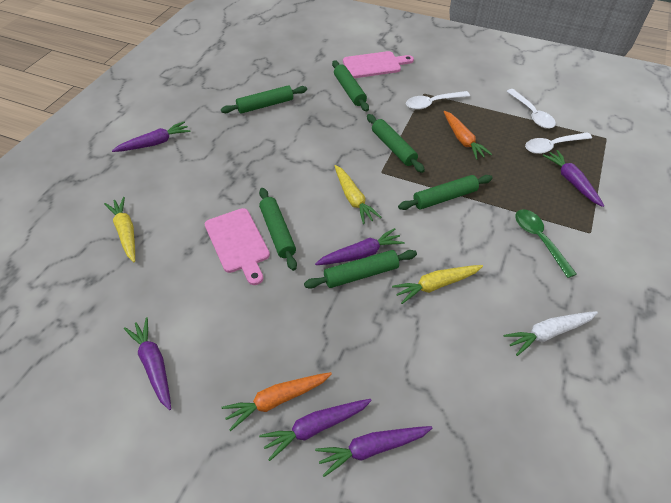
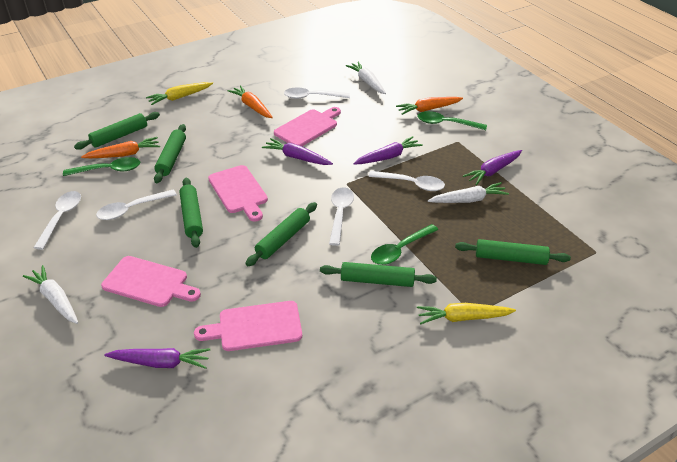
green spoon: [515,209,577,278] = 1 -> [63,157,140,176] [371,224,438,265] [417,111,487,130] = 3
orange carrot: [222,372,332,431] [444,111,492,160] = 2 -> [81,137,160,158] [228,85,273,118] [396,97,463,115] = 3
pink cutting board: [205,208,270,285] [343,51,414,78] = 2 -> [101,256,201,307] [194,301,302,351] [208,165,268,222] [274,107,341,146] = 4
purple carrot: [112,121,191,152] [124,318,171,410] [259,399,372,461] [315,228,405,265] [315,426,432,477] [542,150,604,207] = 6 -> [105,348,210,369] [262,138,333,165] [353,136,423,165] [463,150,522,185] = 4
white carrot: [504,311,598,356] = 1 -> [23,265,78,324] [346,62,386,94] [428,182,509,203] = 3
white spoon: [406,91,470,110] [507,89,556,129] [525,132,592,154] = 3 -> [34,191,81,250] [96,190,177,220] [284,87,350,99] [329,187,354,246] [368,171,445,191] = 5
yellow carrot: [104,197,135,262] [335,165,381,224] [392,265,483,304] = 3 -> [146,82,213,105] [417,303,516,324] = 2

